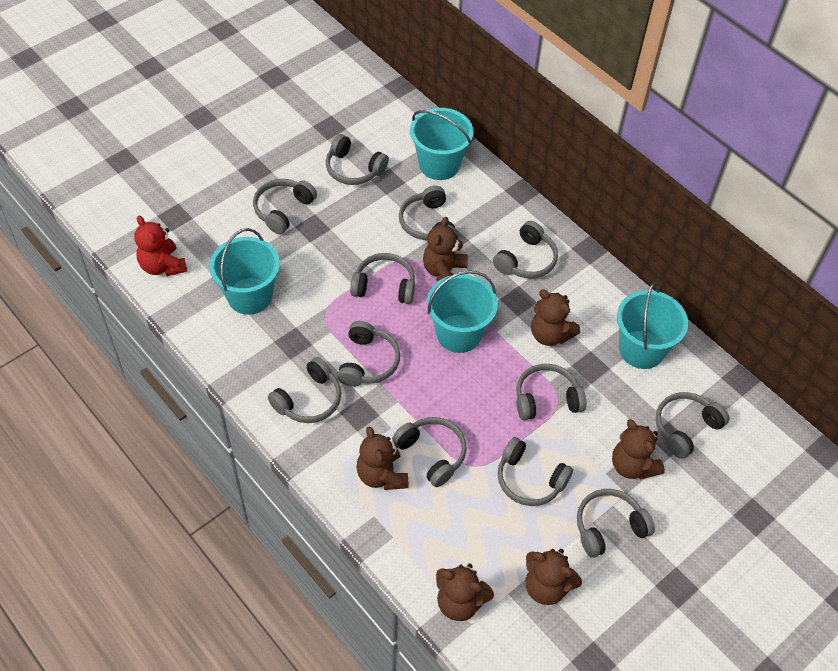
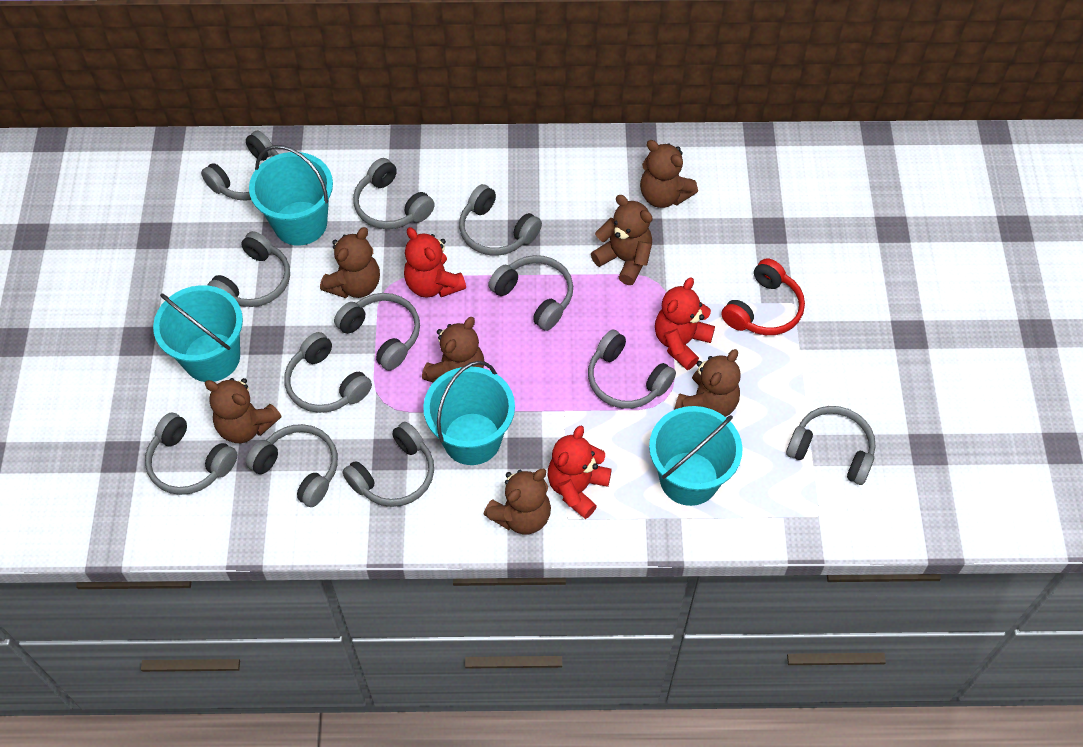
brown teddy bear: [356,426,408,490] [423,217,468,282] [436,564,494,621] [526,549,582,605] [531,289,580,346] [612,419,665,479] = 6 -> [205,378,281,443] [320,227,380,298] [422,317,485,382] [483,469,551,534] [591,195,652,285] [640,140,698,208] [674,349,741,417] = 7
red headphones: none = 0 -> [722,258,805,335] = 1
red teddy bear: [134,216,187,276] = 1 -> [404,227,466,298] [547,426,612,519] [655,277,715,370] = 3

